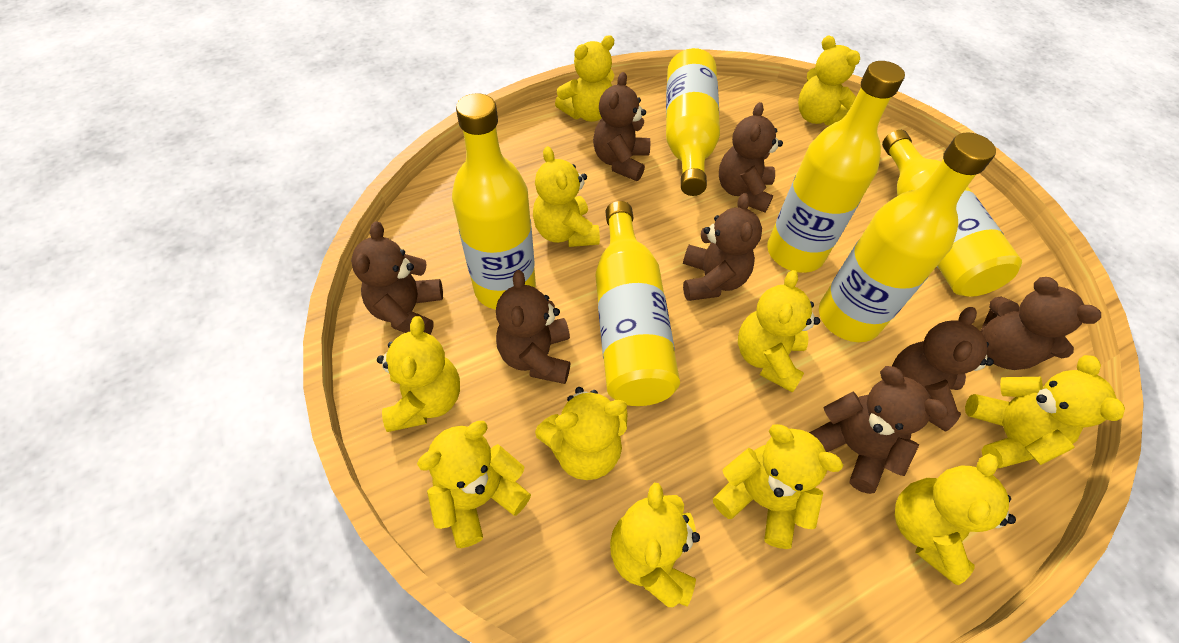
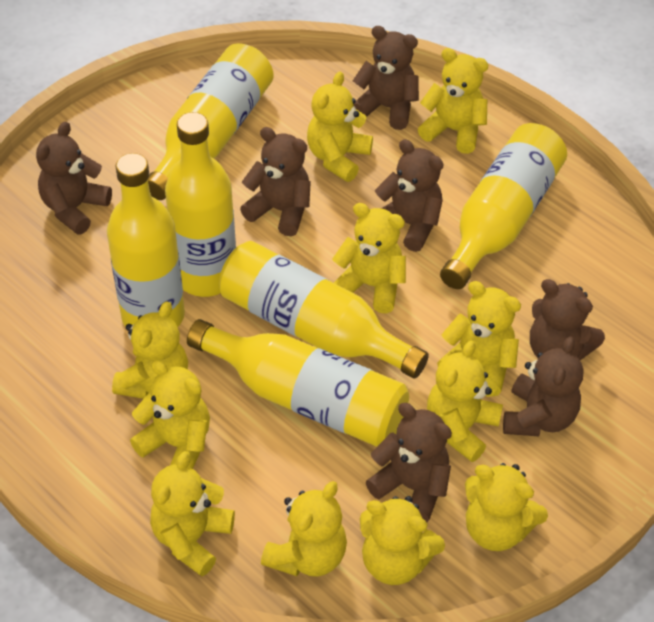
brown teddy bear: [351,221,443,334] [496,270,570,384] [593,72,650,181] [683,193,762,301] [719,102,783,212] [809,366,948,494] [892,307,994,432] [980,277,1101,370] = 8 -> [36,121,112,235] [240,127,311,236] [353,26,419,130] [366,403,452,523] [375,139,443,252] [503,337,583,436] [530,279,605,360] = 7

